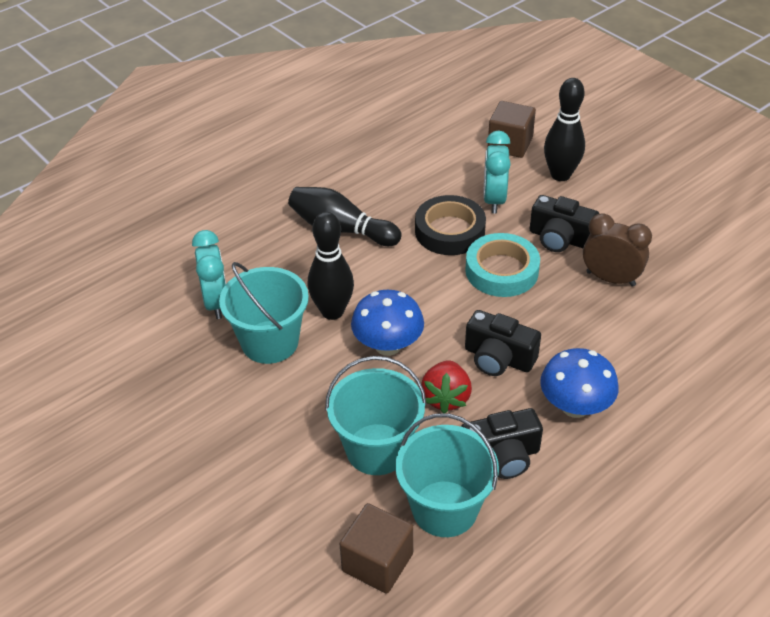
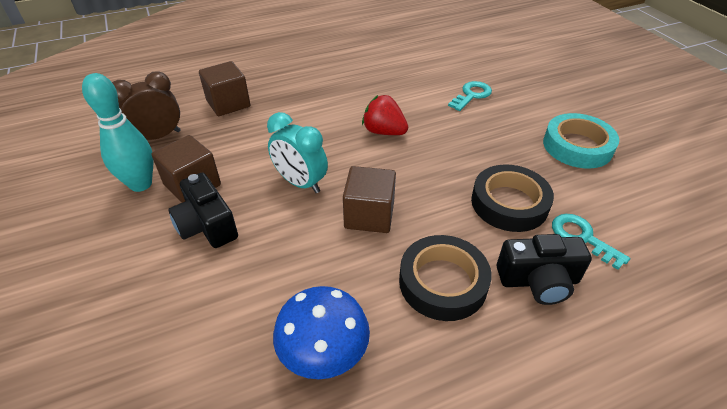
black bowling pin: [288,187,401,246] [308,212,354,320] [544,78,585,181] = 3 -> none = 0
black camera: [461,408,543,479] [465,310,541,376] [530,195,599,252] = 3 -> [168,173,238,248] [497,234,592,305] = 2
black tape: [415,195,486,255] = 1 -> [399,235,492,321] [471,165,554,232] = 2
blue mushroom: [351,290,424,356] [540,348,619,418] = 2 -> [273,286,370,379] = 1
brown cube: [340,503,414,594] [488,101,536,158] = 2 -> [152,135,221,203] [199,61,250,116] [343,166,396,233] = 3
turquoise bowling pin: none = 0 -> [82,73,154,192] = 1
turquoise bucket: [219,262,309,364] [325,356,427,475] [395,413,499,537] = 3 -> none = 0
turquoise clock: [192,230,226,319] [483,131,511,213] = 2 -> [267,112,328,193] = 1
turquoise key: none = 0 -> [448,81,492,111] [552,214,630,270] = 2

